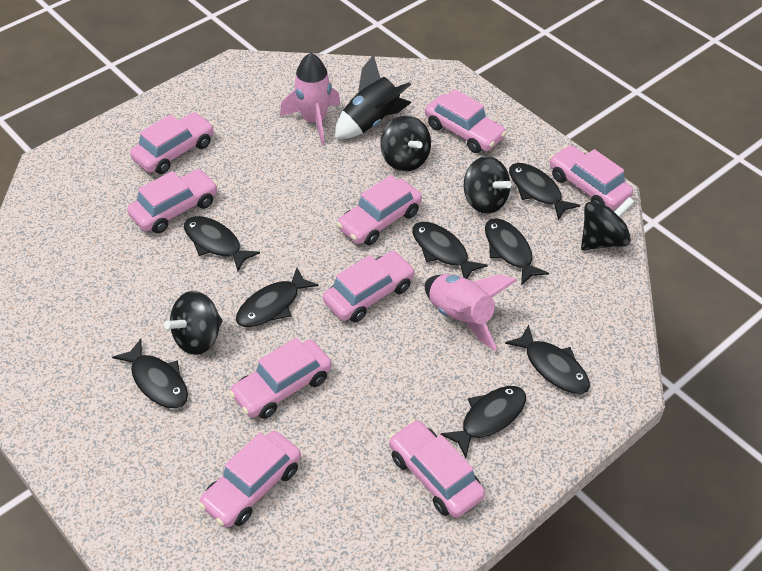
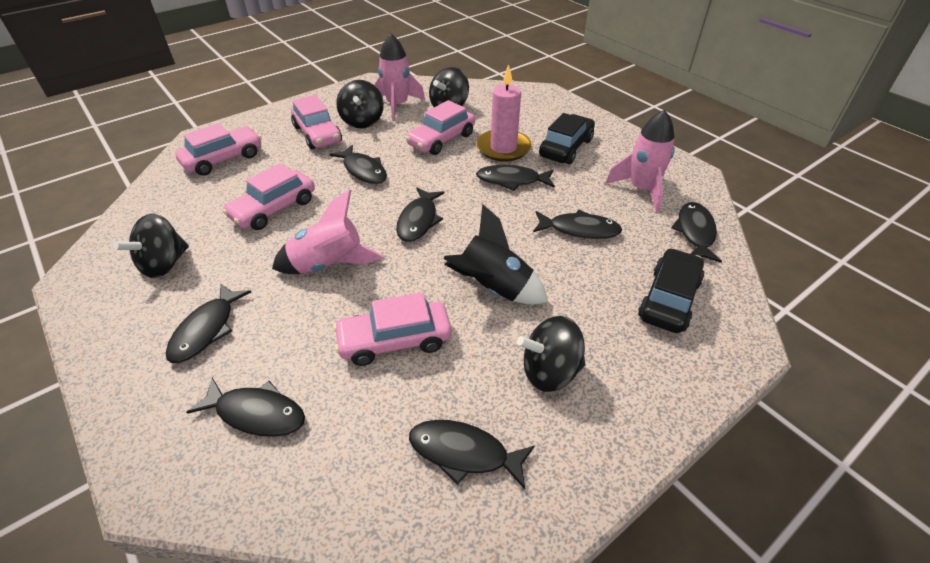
black car: none = 0 -> [539,113,595,165] [638,248,704,333] = 2
pink candle: none = 0 -> [476,64,532,162] = 1
pink car: [127,169,218,233] [130,112,214,174] [198,431,301,528] [229,337,332,419] [323,251,416,323] [337,175,422,246] [389,419,485,518] [425,89,507,153] [549,145,633,210] = 9 -> [175,123,262,176] [222,163,315,230] [291,95,342,149] [333,292,451,366] [405,100,475,155] = 5
pink rocket: [280,53,341,145] [425,274,518,351] = 2 -> [272,189,384,274] [374,34,425,121] [605,110,675,212] = 3

